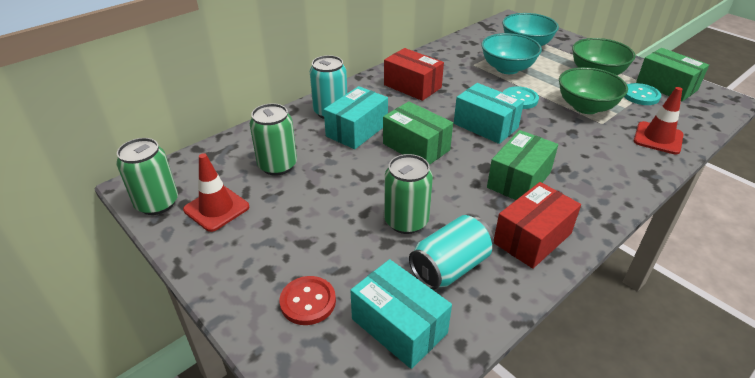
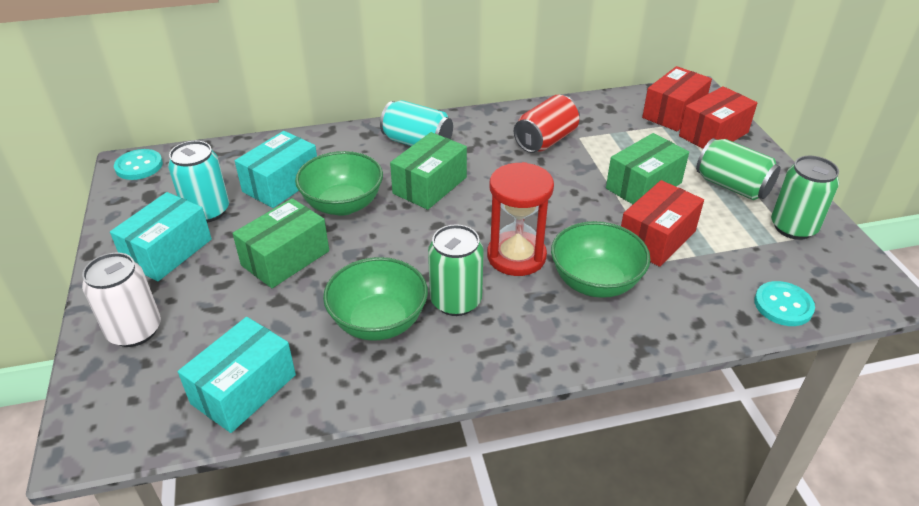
green bowl: [559,67,628,114] [572,38,636,75] = 2 -> [295,151,383,216] [323,257,428,341] [551,221,650,298] = 3
red box: [384,48,444,101] [494,182,581,269] = 2 -> [621,180,704,267] [642,66,712,131] [679,86,757,149] = 3
red button: [280,276,336,325] = 1 -> none = 0
red can: none = 0 -> [514,95,580,153] = 1
red hourglass: none = 0 -> [487,162,554,276] = 1
red traffic cone: [183,153,249,232] [634,87,683,154] = 2 -> none = 0
turquoise bowl: [481,33,542,74] [502,13,559,46] = 2 -> none = 0
white can: none = 0 -> [82,252,161,347] = 1

